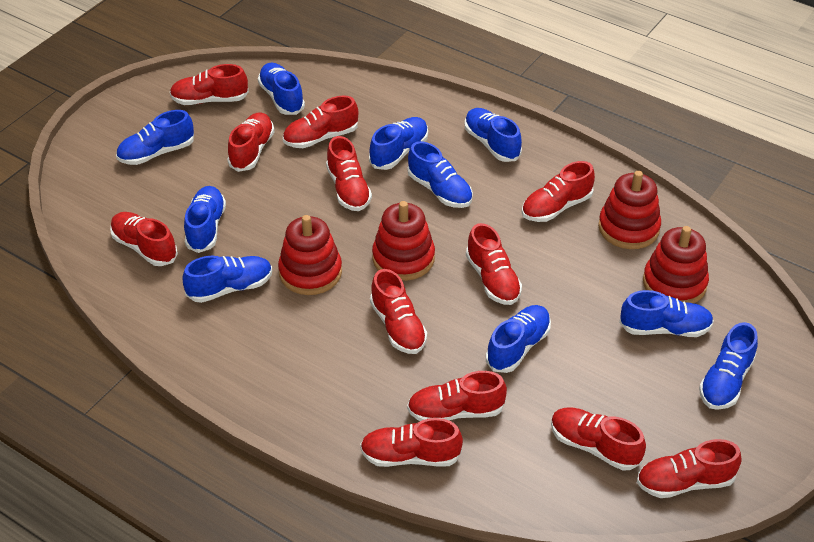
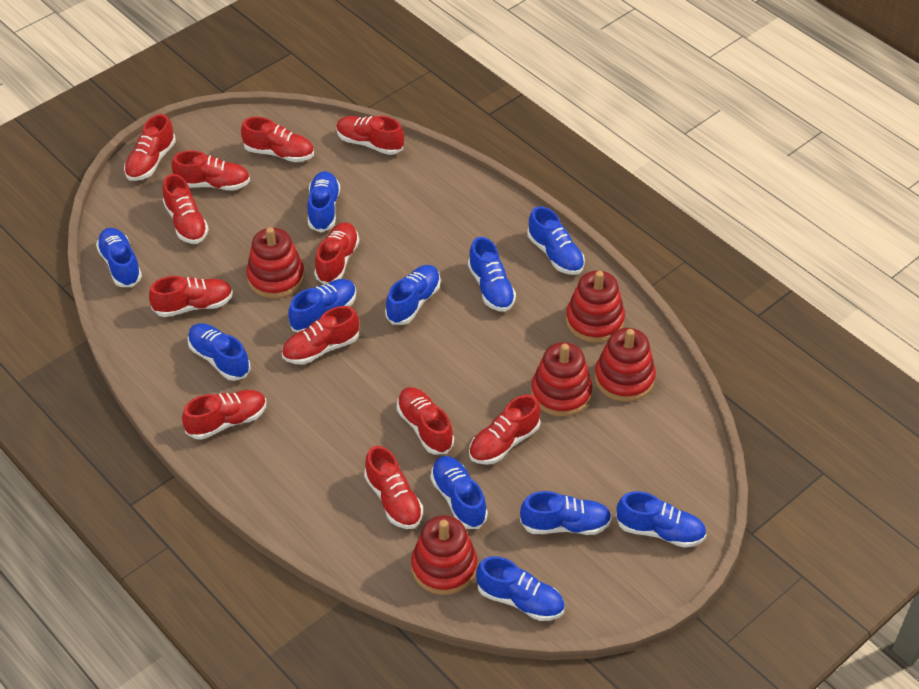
blue shoe: [116,110,194,165] [182,256,272,303] [184,186,226,253] [258,63,305,115] [369,117,428,170] [408,141,473,208] [465,108,522,162] [486,305,551,373] [619,290,714,337] [699,322,758,410] = 10 -> [96,228,142,287] [188,323,251,381] [288,279,356,332] [307,171,340,232] [385,265,441,325] [431,456,488,529] [468,237,516,312] [476,556,565,621] [520,491,612,535] [527,206,585,275] [616,491,707,548] = 11
red stacking toy: [278,215,342,295] [372,201,435,281] [598,171,661,249] [643,226,709,303] = 4 -> [246,227,305,298] [411,515,477,595] [531,342,592,417] [566,271,625,343] [595,328,656,402] = 5

